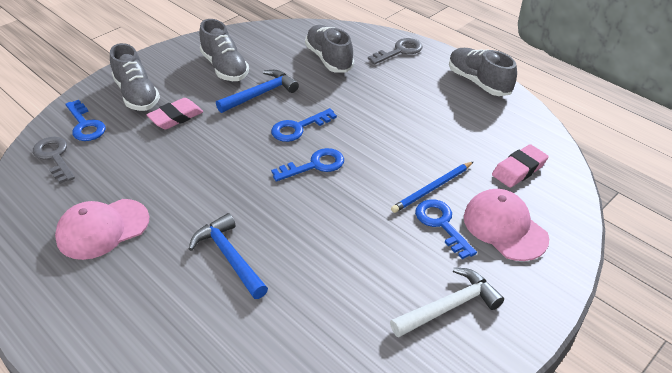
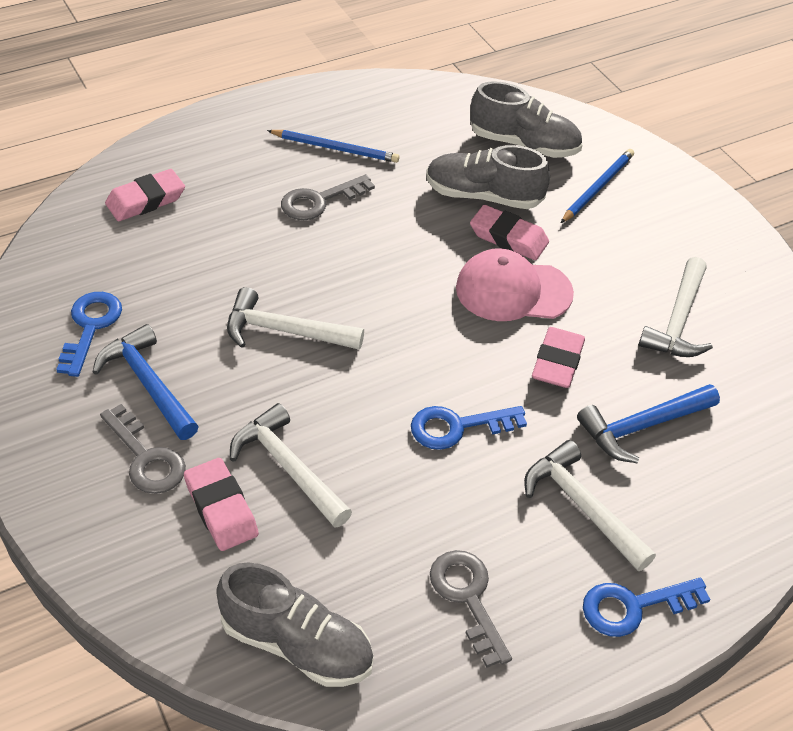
blue key: [65,100,106,141] [271,108,337,142] [271,148,344,182] [415,199,477,259] = 4 -> [56,292,122,377] [411,406,527,450] [583,578,711,637] = 3
blue pencil: [391,161,474,213] = 1 -> [267,130,399,163] [561,149,634,223] = 2
grey key: [33,137,75,184] [368,38,423,65] = 2 -> [100,404,186,494] [281,174,375,220] [430,550,512,668] = 3
grey shoe: [110,43,160,111] [199,19,249,81] [305,25,354,73] [449,48,517,96] = 4 -> [216,562,374,687] [426,145,550,209] [470,81,582,158] = 3
pink cap: [55,199,149,260] [464,189,549,261] = 2 -> [456,248,574,321] = 1
pink eraser: [146,98,203,129] [492,144,549,188] = 2 -> [105,169,185,221] [184,458,259,551] [470,205,549,260] [532,327,585,388] = 4
white hammer: [390,267,504,337] = 1 -> [227,287,364,350] [230,403,352,528] [524,440,656,571] [638,257,713,357] = 4

